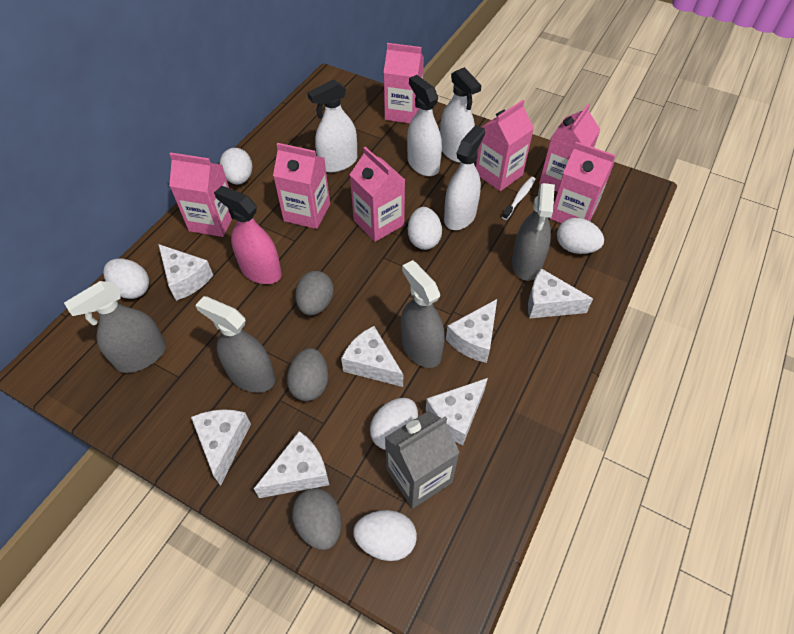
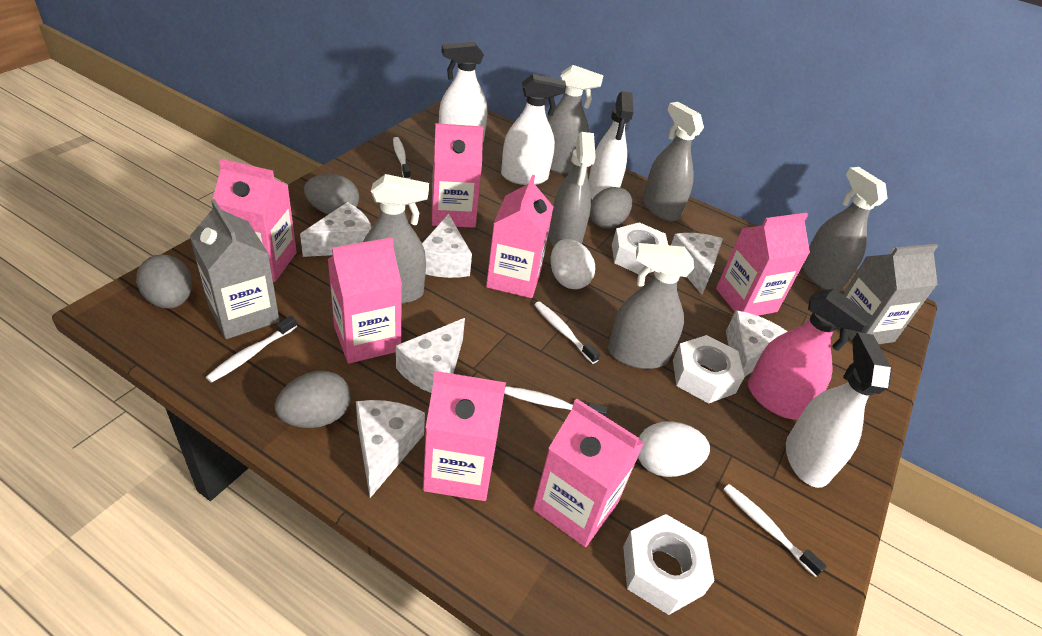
grey carton: [385,411,460,508] = 1 -> [190,199,280,339] [843,244,939,344] = 2
grey egg: [287,348,328,401] [292,488,341,550] [295,271,334,315] = 3 -> [136,254,192,308] [275,371,351,428] [304,174,359,214] [590,187,632,228] = 4
grey spray bottle: [64,281,166,373] [195,296,275,393] [401,260,445,368] [512,183,555,281] = 4 -> [363,174,429,304] [547,65,604,174] [549,132,596,247] [608,243,694,369] [643,102,704,221] [803,167,888,292] = 6
white cheese: [158,244,213,301] [191,409,251,486] [254,431,329,498] [341,326,403,387] [426,378,488,446] [446,299,497,363] [528,268,593,319] = 7 -> [300,202,372,257] [356,400,425,498] [396,318,465,393] [422,214,472,278] [671,233,723,294] [726,310,788,377] = 6
white egg: [103,259,149,299] [220,148,253,184] [353,510,417,561] [370,398,418,450] [408,207,442,250] [557,218,604,254] = 6 -> [551,239,595,289] [638,421,710,477] = 2
white nut: none = 0 -> [612,222,668,274] [623,514,714,615] [673,335,745,403] = 3
white toothbrush: [502,177,536,220] = 1 -> [206,315,297,383] [393,137,411,179] [504,386,608,417] [534,301,600,364] [723,484,827,577] = 5

